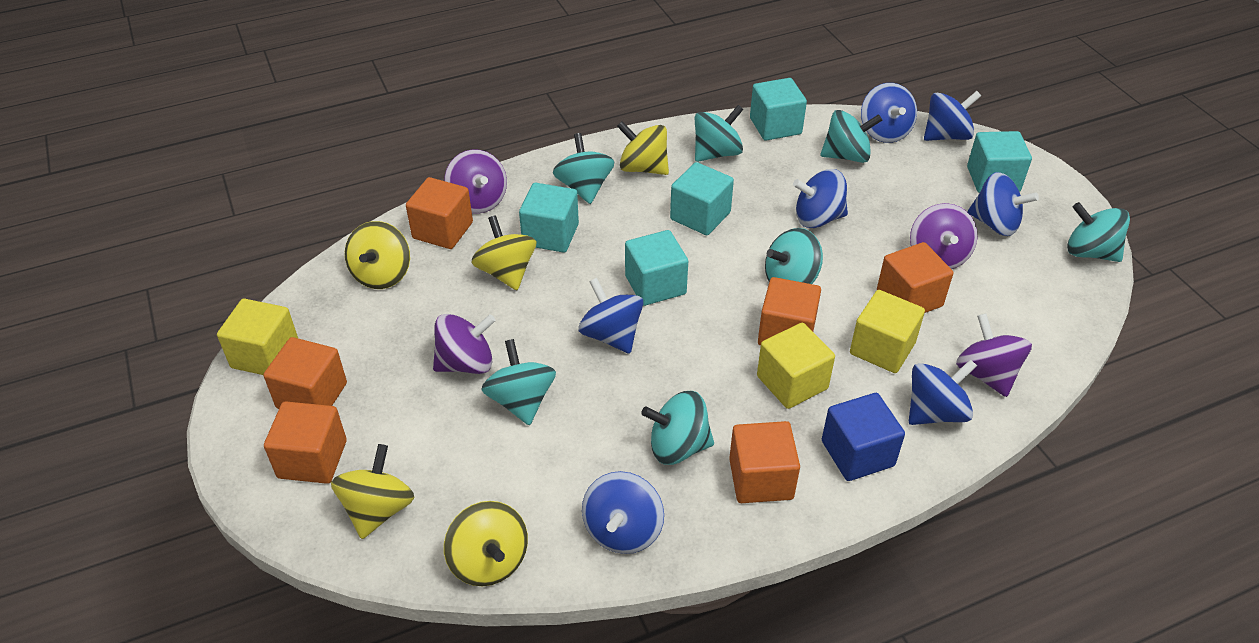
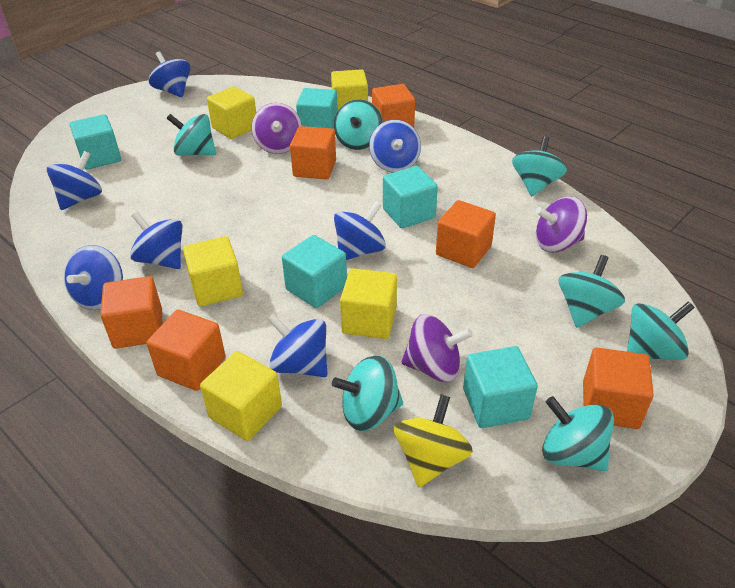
blue cube: [822,393,905,481] = 1 -> none = 0
purple spinning top: [433,314,496,374] [444,149,507,214] [910,203,977,269] [956,313,1032,397] = 4 -> [252,103,302,154] [402,314,473,382] [536,197,587,252] = 3
yellow cube: [217,299,298,375] [757,323,835,409] [850,290,925,373] = 3 -> [183,236,243,307] [200,351,282,441] [207,86,256,139] [331,69,368,110] [340,268,397,339] = 5
yellow spinning top: [331,444,414,539] [345,221,410,289] [444,501,528,586] [471,215,536,290] [617,121,669,175] = 5 -> [393,394,473,487] = 1

